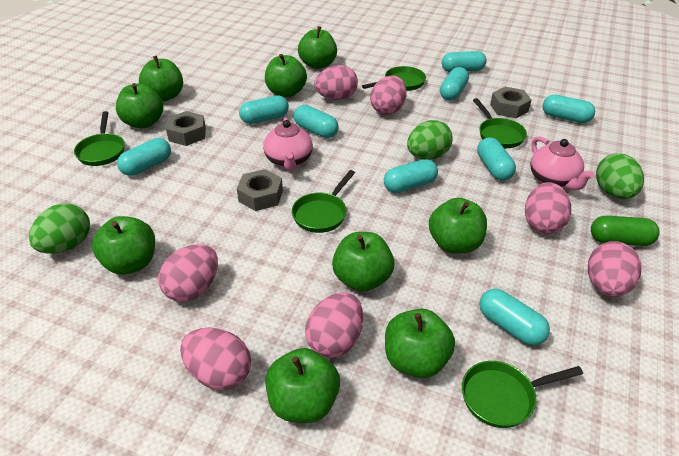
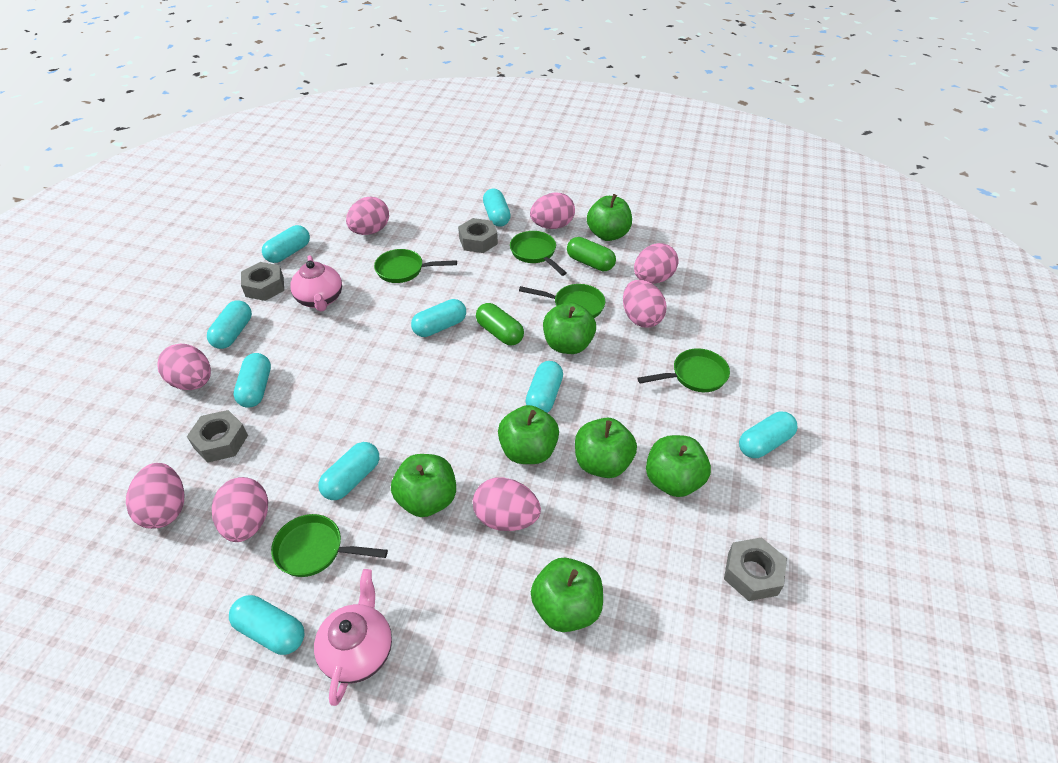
green apple: [92,216,155,275] [116,83,163,128] [139,56,183,101] [265,54,307,97] [266,348,340,423] [298,26,337,69] [332,232,394,291] [385,309,455,378] [429,198,487,254] = 9 -> [391,454,456,517] [498,405,559,464] [531,558,603,632] [543,302,596,354] [575,418,637,478] [587,194,632,241] [646,435,711,497] = 7
green capsule: [591,216,660,246] = 1 -> [476,303,524,346] [567,237,616,271] = 2
green egg: [29,203,90,254] [407,120,453,160] [596,153,644,199] = 3 -> none = 0
grey nut: [166,111,206,146] [237,169,283,211] [490,87,531,118] = 3 -> [187,410,248,463] [241,262,284,301] [458,218,498,253] [724,537,787,601] = 4
pink egg: [158,244,218,302] [180,328,251,390] [305,292,363,358] [314,65,358,100] [370,76,407,115] [525,182,571,234] [588,241,641,297] = 7 -> [126,463,185,529] [157,344,211,390] [212,477,268,542] [346,197,389,235] [473,477,541,531] [530,192,575,229] [623,280,667,328] [634,243,678,284] = 8

